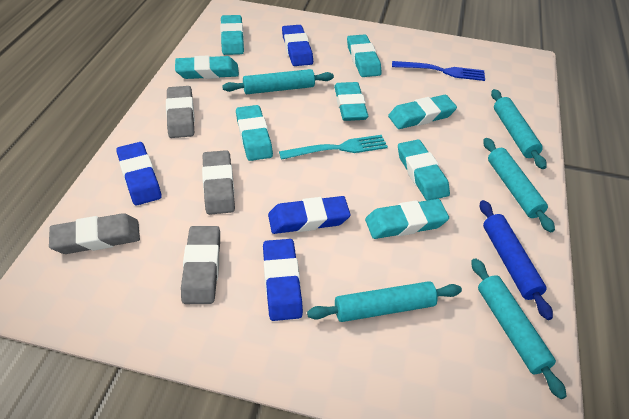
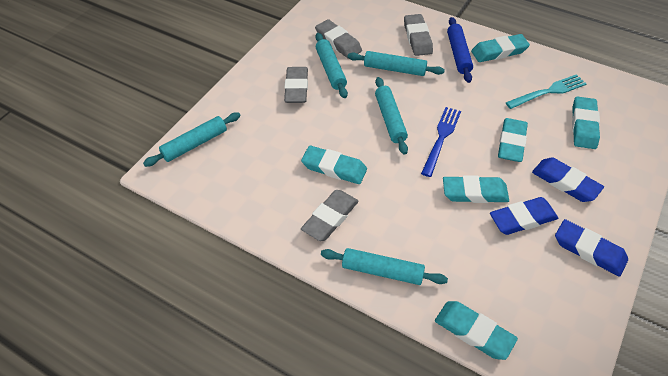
blue eraser: [116,142,162,205] [263,239,303,321] [268,196,350,234] [282,25,313,66] = 4 -> [490,197,558,235] [532,158,604,202] [555,219,628,277] = 3
turquoise eraser: [175,56,239,79] [220,15,244,55] [236,105,273,161] [334,82,368,121] [347,34,382,77] [365,199,449,239] [388,95,457,129] [398,140,450,200] = 8 -> [301,146,367,184] [435,301,518,360] [443,175,509,203] [471,34,530,62] [498,118,528,162] [572,96,600,149] = 6

